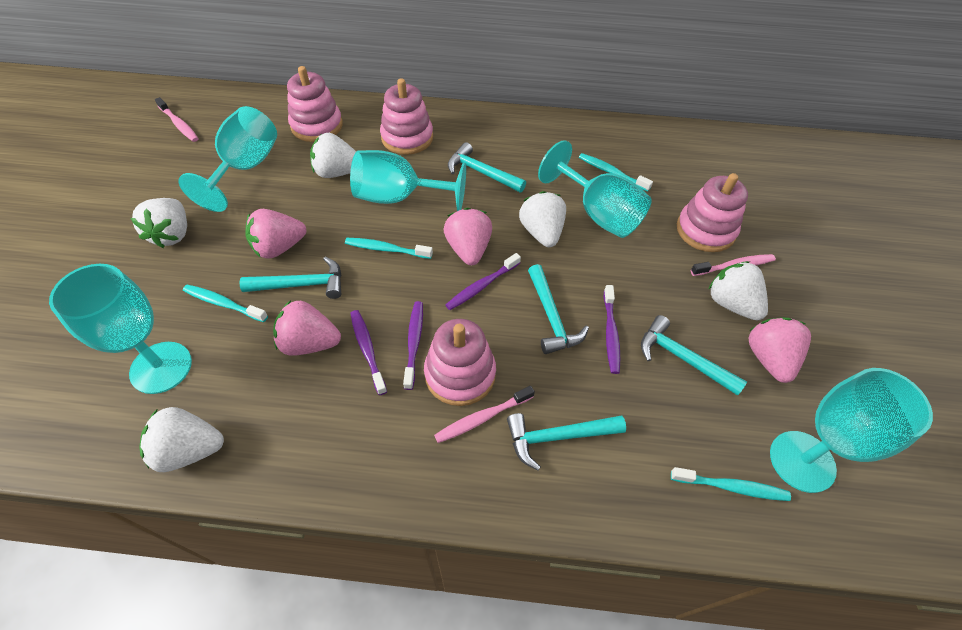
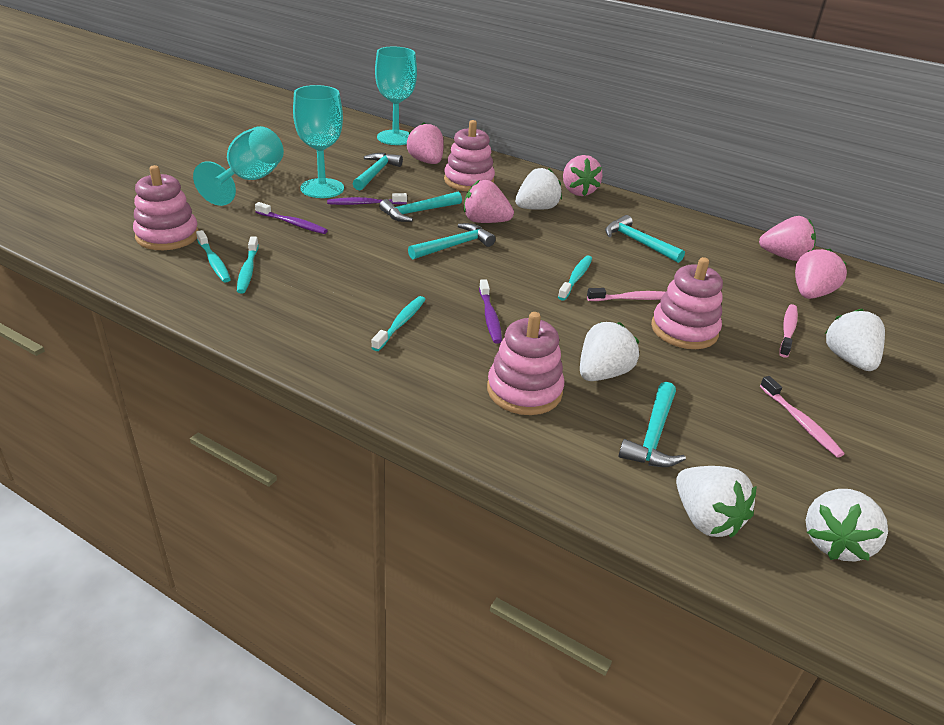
pink strawberry: [245,209,306,259] [273,300,341,356] [444,208,492,265] [748,317,811,383] = 4 -> [407,123,444,164] [464,180,514,223] [563,155,602,196] [759,216,816,261] [795,249,847,299] = 5
purple toothbrush: [350,310,387,395] [403,301,423,390] [445,253,521,310] [604,285,620,374] = 4 -> [255,202,328,234] [327,193,407,205] [479,279,502,344] = 3
turquoise goblet: [49,264,192,394] [178,106,277,212] [350,150,466,211] [538,140,652,238] [770,368,933,493] = 5 -> [193,126,284,206] [293,85,344,198] [375,47,417,145] = 3

